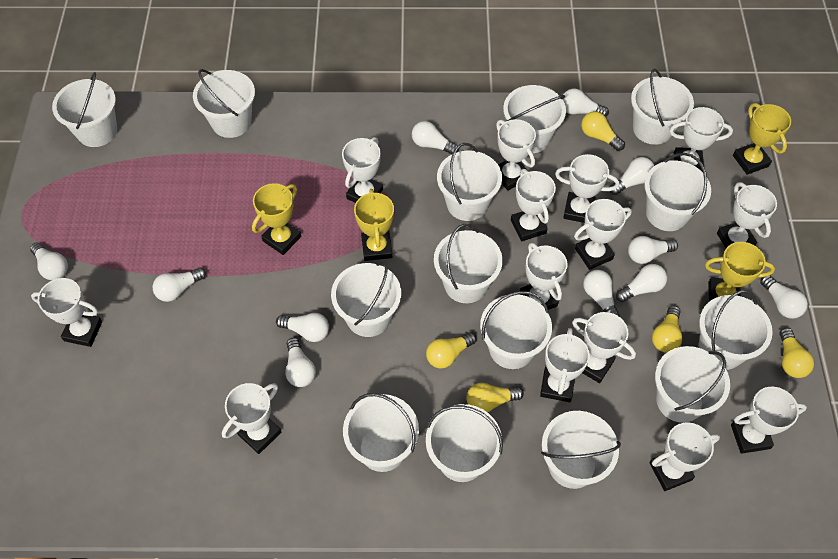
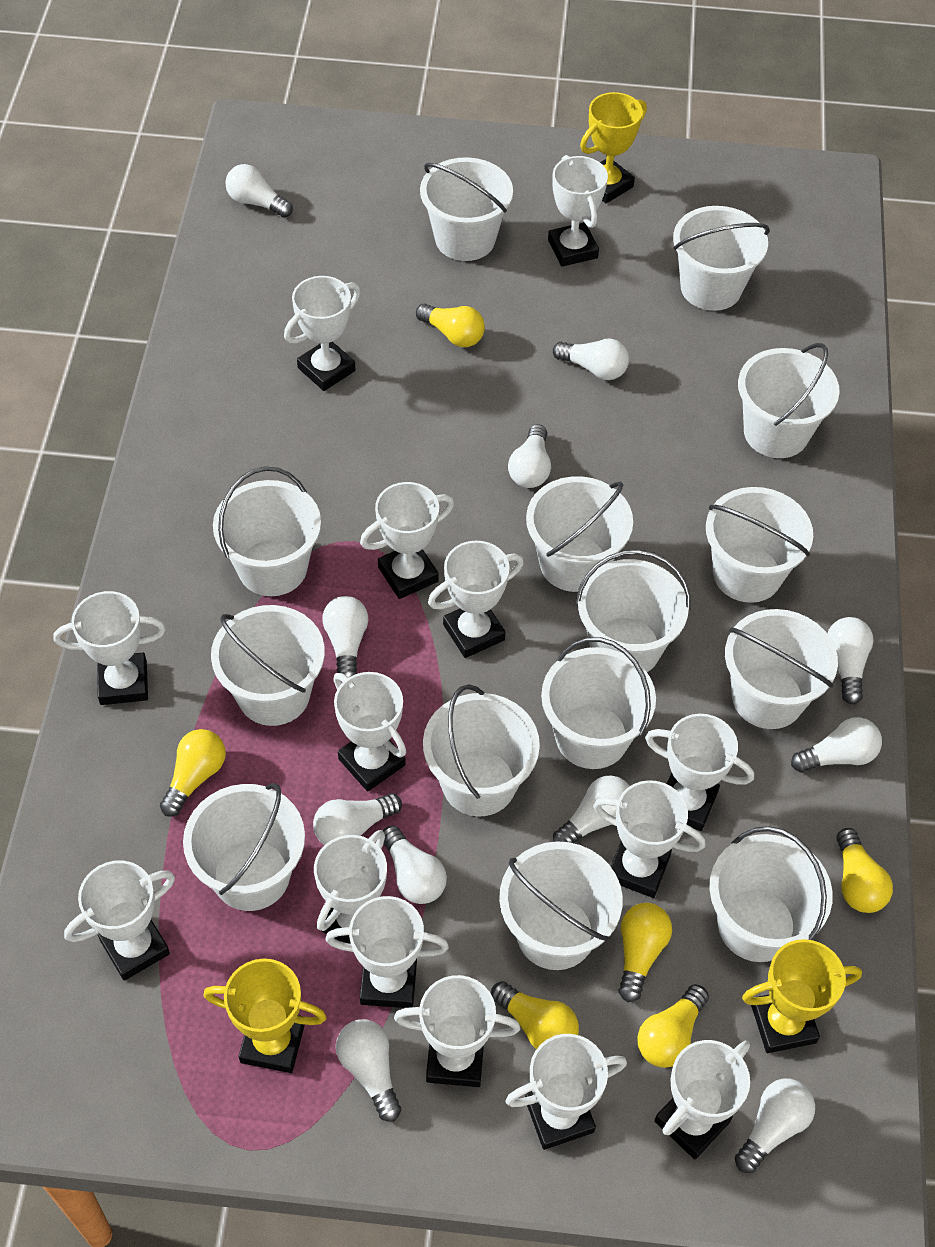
yellow light bulb: [426,332,477,369] [467,383,524,412] [581,111,625,151] [652,306,683,353] [779,328,814,378] = 5 -> [160,729,226,817] [416,303,485,347] [491,981,579,1049] [619,903,672,1002] [637,984,709,1068] [837,828,893,913] = 6
yellow trophy: [252,183,301,255] [354,189,394,261] [705,242,775,302] [733,103,791,175] = 4 -> [203,958,327,1073] [580,92,647,203] [742,939,862,1053] = 3

